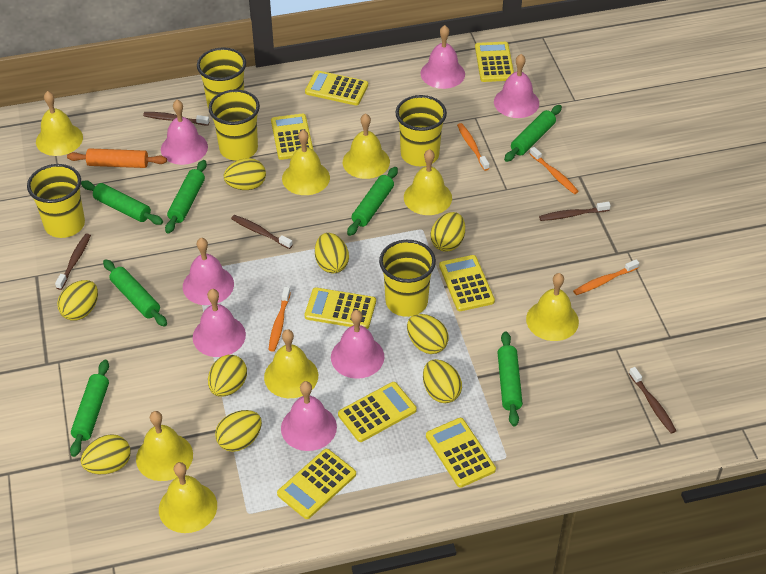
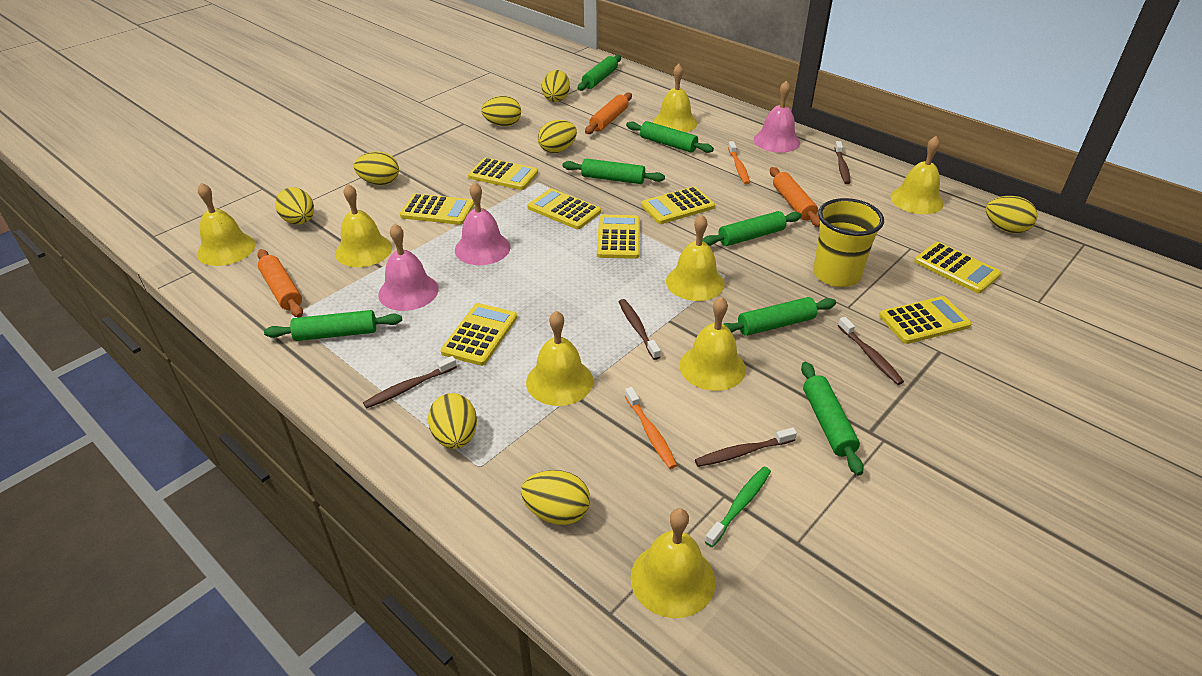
green toothbrush: none = 0 -> [705,467,771,547] = 1
orange rolling pin: [67,148,167,168] = 1 -> [257,249,303,318] [585,93,632,134] [770,167,820,227] = 3
orange toothbrush: [269,287,291,352] [457,123,489,171] [530,147,579,194] [573,259,639,295] = 4 -> [625,387,677,469] [728,141,750,184] = 2
pink bell: [161,100,208,165] [183,238,234,305] [193,289,246,357] [281,381,337,451] [331,310,384,379] [420,25,465,89] [494,54,539,118] = 7 -> [378,224,439,311] [455,182,510,265] [754,80,800,153] = 3
yellow cup: [27,164,85,238] [197,47,246,109] [209,89,260,161] [379,240,436,317] [395,95,447,166] = 5 -> [813,198,884,287] = 1
yellow egg: [57,280,98,321] [81,434,131,474] [208,355,247,397] [215,410,262,452] [224,158,266,190] [315,233,349,273] [407,314,448,354] [423,359,462,403] [431,212,465,252] = 9 -> [275,187,314,225] [354,151,399,185] [428,393,477,449] [481,96,521,126] [521,470,590,525] [538,120,577,153] [542,70,570,102] [986,196,1037,233] = 8

